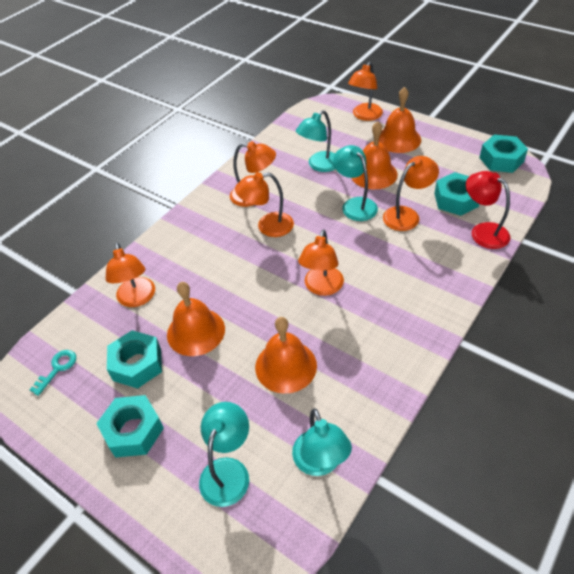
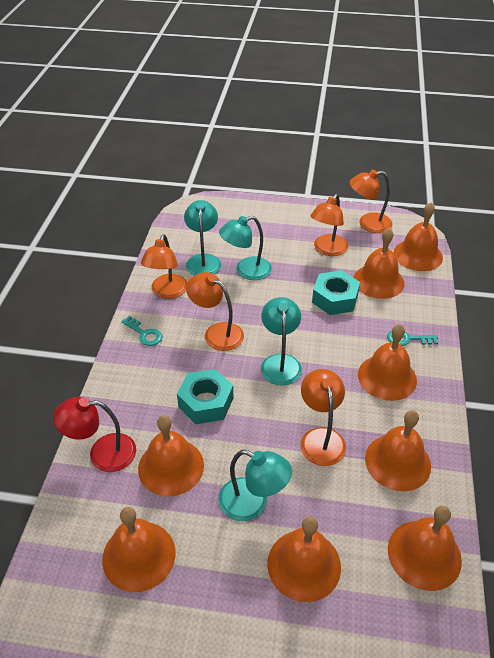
orange bell: [167,282,225,356] [255,317,317,394] [351,121,398,189] [379,87,421,153] = 4 -> [102,507,176,592] [138,415,204,496] [267,516,341,602] [353,228,404,299] [358,324,417,401] [365,410,431,491] [388,506,462,591] [393,203,443,271] = 8
orange lamp: [105,243,155,307] [230,141,276,207] [235,172,294,237] [298,230,344,296] [348,62,383,121] [383,156,439,231] = 6 -> [141,234,187,299] [186,272,244,351] [301,369,346,466] [310,194,348,256] [349,170,392,233] = 5
turquoise key: [29,350,76,396] = 1 -> [121,316,163,346] [387,330,438,346] = 2
turquoise nut: [96,395,164,458] [107,330,162,389] [434,172,479,216] [479,135,528,173] = 4 -> [177,369,233,424] [312,270,360,315] = 2

